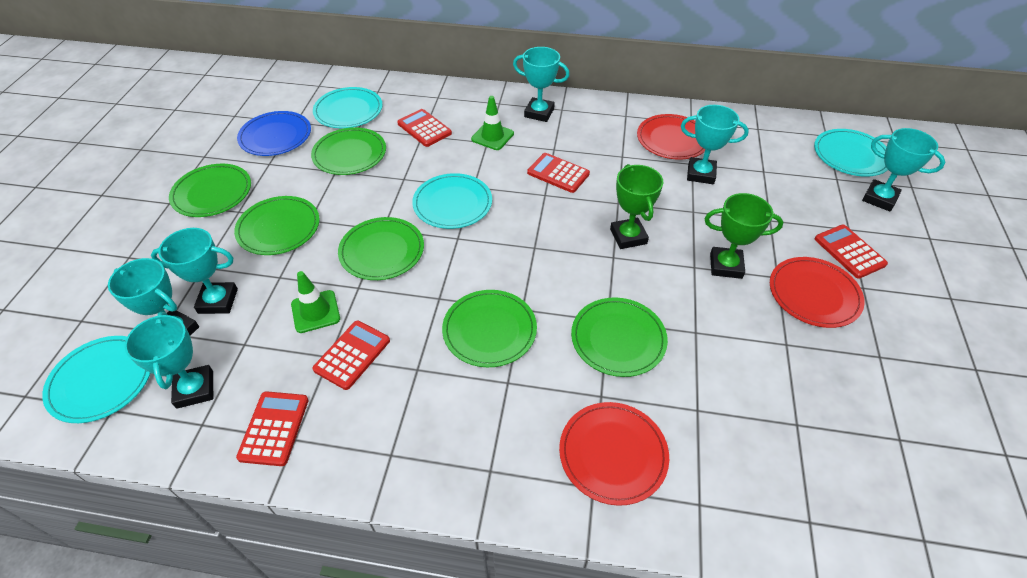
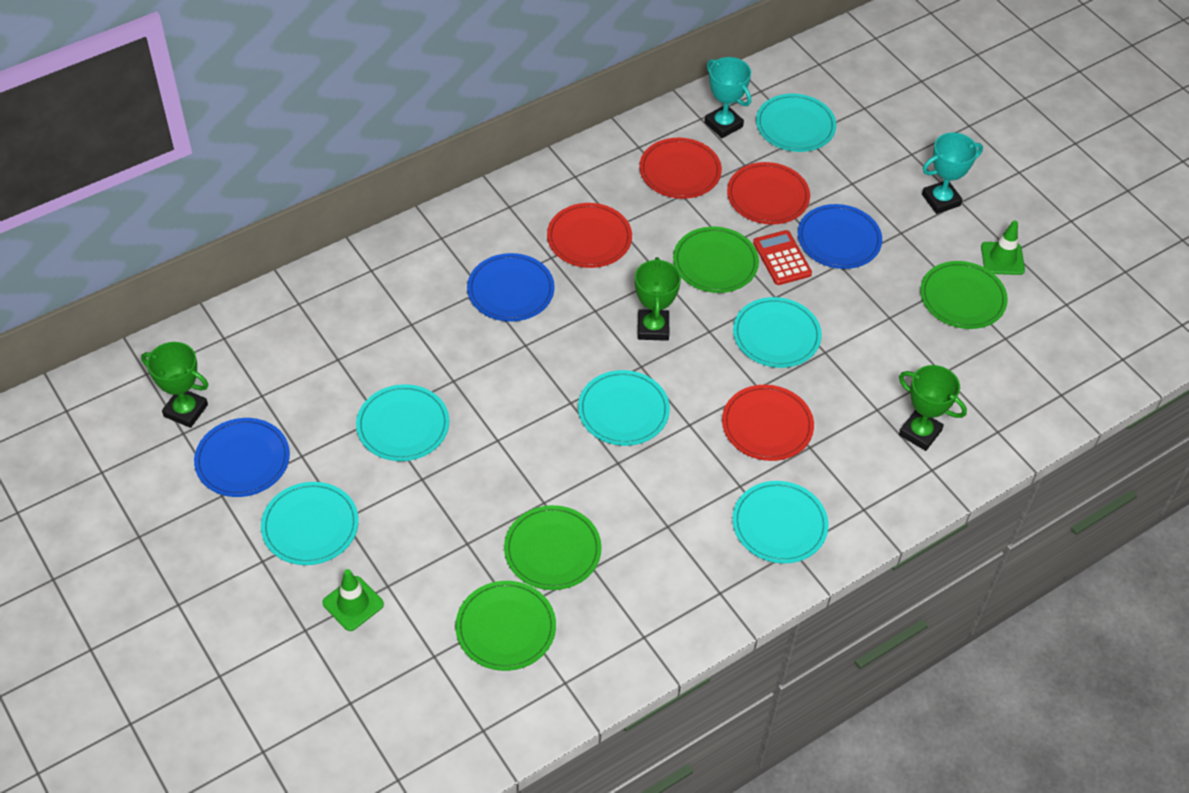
blue plate: [237,111,311,156] = 1 -> [194,418,290,497] [467,253,555,322] [798,204,882,269] = 3
green plate: [169,164,251,217] [234,196,320,255] [311,127,386,175] [338,217,424,280] [442,290,537,367] [571,298,668,377] = 6 -> [455,581,556,671] [504,505,602,590] [673,227,759,293] [920,261,1008,329] = 4
green trophy: [610,164,663,249] [705,193,783,279] = 2 -> [141,342,208,428] [635,257,681,341] [899,365,967,451] = 3
red calculator: [236,391,308,466] [312,321,390,390] [397,109,452,147] [527,153,590,193] [815,225,888,278] = 5 -> [753,230,812,285] = 1
red plate: [559,402,669,506] [637,114,705,160] [770,257,865,328] = 3 -> [547,203,632,268] [639,138,722,199] [722,385,814,461] [727,162,810,225] = 4
turquoise plate: [42,336,150,423] [313,87,382,128] [412,173,492,229] [814,129,888,177] = 4 -> [261,482,359,565] [356,384,449,461] [578,370,670,446] [732,481,828,563] [733,297,822,368] [756,94,836,152] = 6
turquoise trophy: [108,258,199,336] [124,312,213,409] [151,228,238,314] [513,47,570,122] [681,105,749,184] [862,128,945,211] = 6 -> [704,57,751,138] [922,132,983,214] = 2

